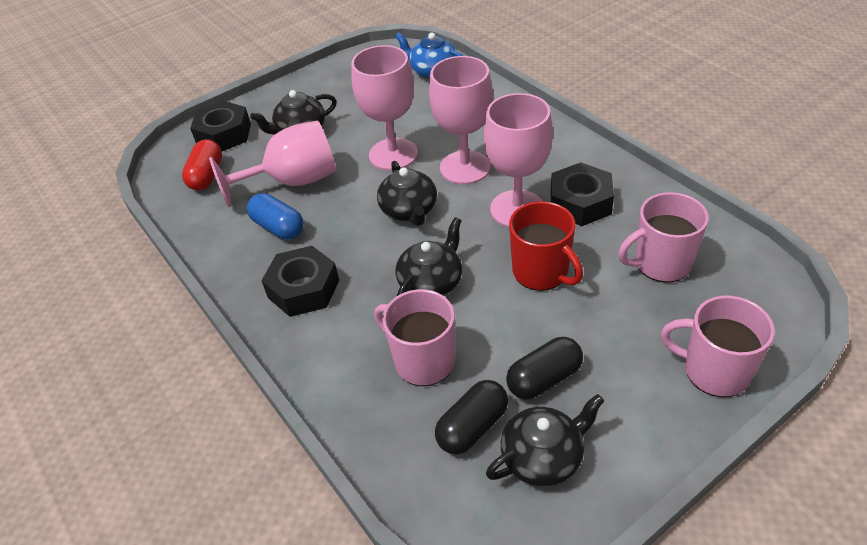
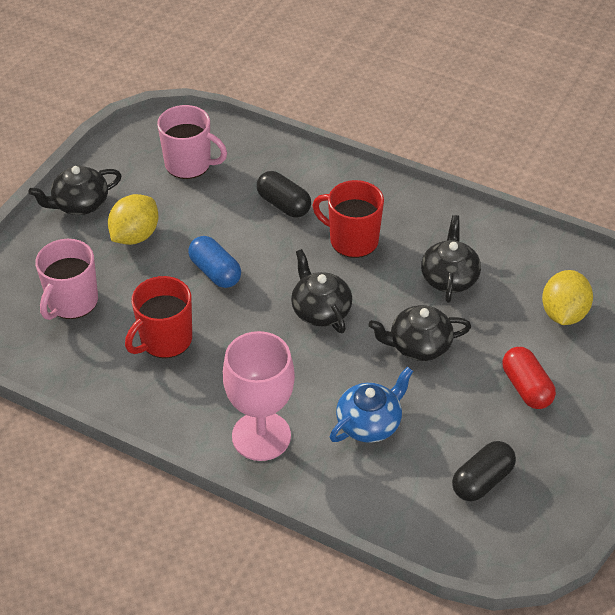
black nut: [190,101,251,151] [261,246,339,317] [551,162,614,226] = 3 -> none = 0
pink goblet: [209,120,336,207] [351,45,418,170] [429,56,493,184] [484,93,553,227] = 4 -> [223,331,295,461] = 1
pink mug: [374,289,455,386] [618,192,709,282] [661,296,775,397] = 3 -> [35,239,98,320] [157,105,227,179] = 2
red mug: [509,201,583,291] = 1 -> [125,276,192,358] [312,180,384,258] = 2
yellow lemon: none = 0 -> [108,194,158,245] [542,270,593,325] = 2

